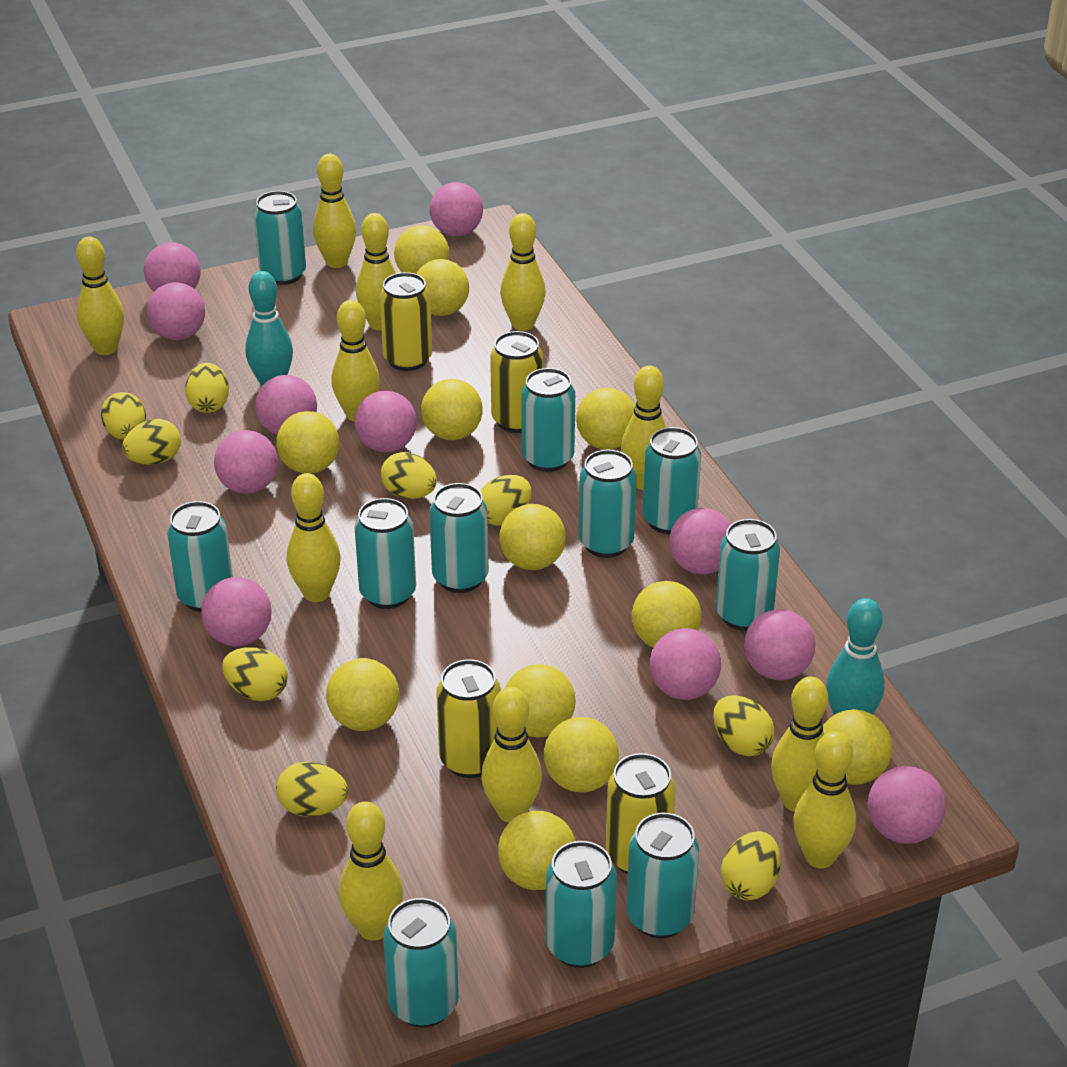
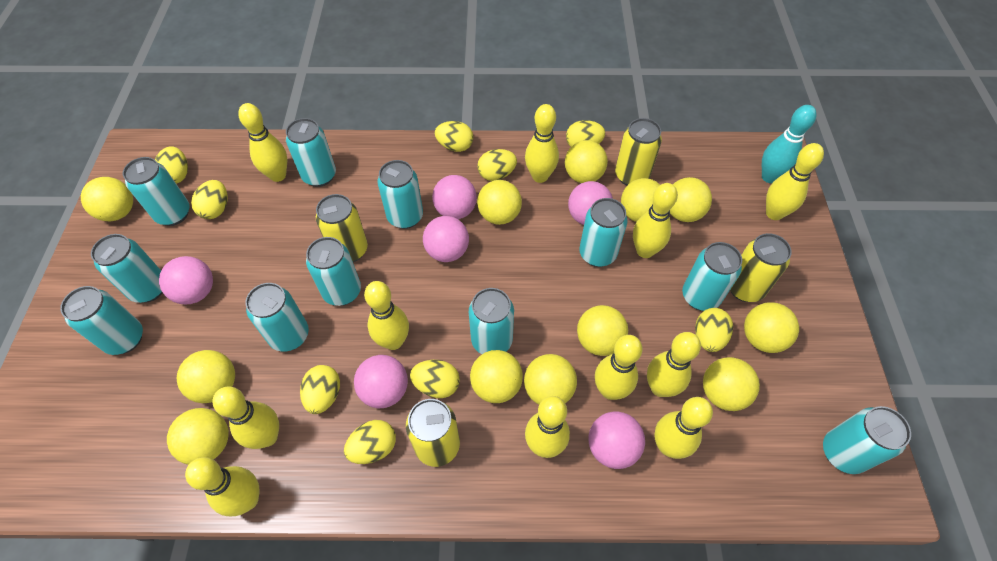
pink ball: [144,242,201,292] [147,282,205,340] [201,577,272,646] [214,430,278,494] [255,375,317,435] [354,391,417,453] [430,182,483,236] [650,628,721,700] [669,508,731,575] [744,609,816,680] [868,766,946,844] = 11 -> [159,256,213,304] [354,355,408,408] [423,216,469,262] [432,175,477,219] [568,181,613,225] [589,411,645,469] = 6
turquoise bowling pin: [245,271,293,387] [826,598,885,715] = 2 -> [762,105,817,183] = 1

